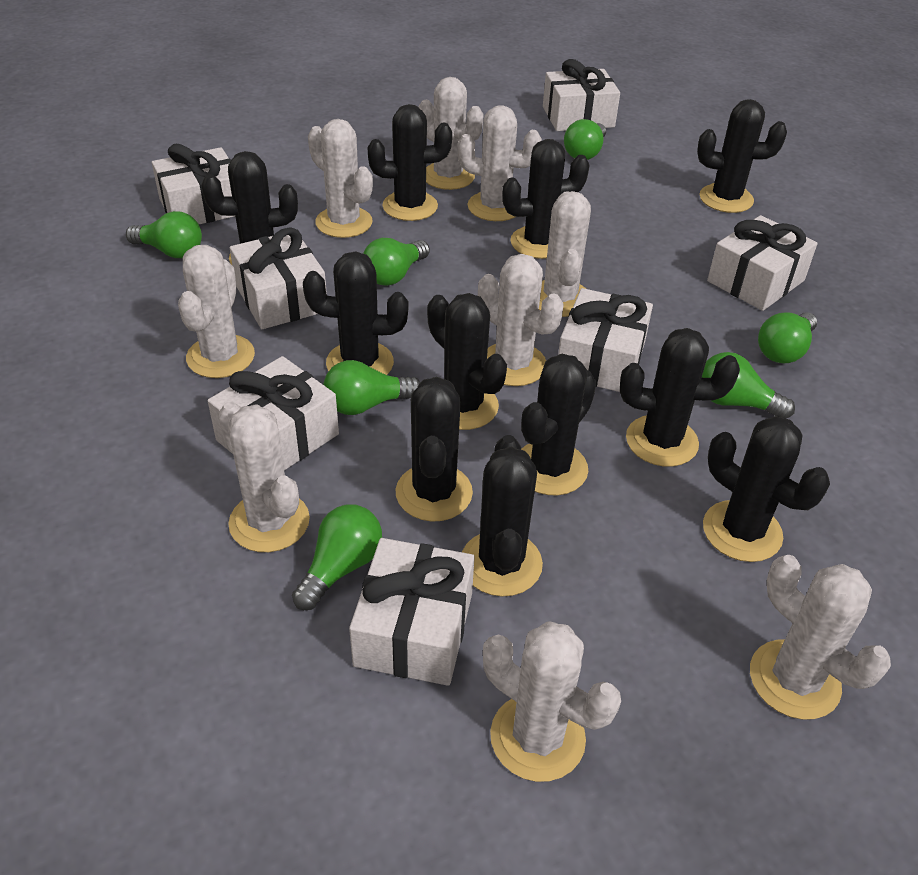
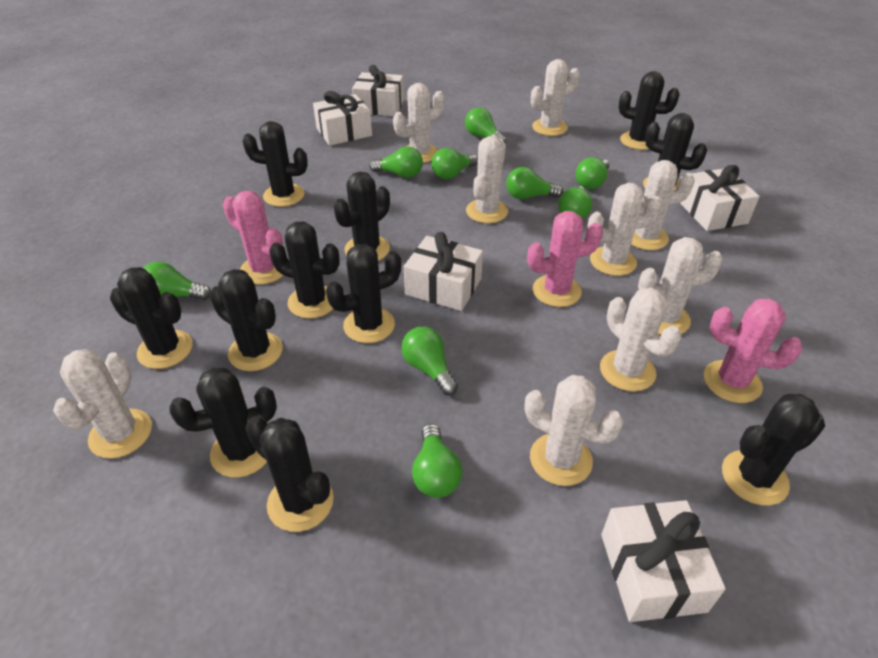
green light bulb: [126,211,202,258] [292,505,382,610] [323,360,420,415] [363,238,430,286] [564,119,606,160] [702,352,795,419] [758,312,817,363] = 7 -> [143,262,211,300] [369,146,423,178] [401,327,458,395] [412,424,462,498] [432,148,478,179] [465,108,506,144] [506,167,563,199] [558,186,592,219] [576,157,609,189] = 9
pink cactus: none = 0 -> [223,191,283,285] [527,211,603,307] [704,299,802,403] = 3
white gift: [152,144,235,224] [208,356,339,470] [230,227,327,329] [349,538,475,686] [543,59,620,131] [558,288,653,392] [707,215,817,311] = 7 -> [313,91,372,146] [352,65,404,116] [404,232,483,311] [601,500,726,622] [680,165,760,231] = 5

